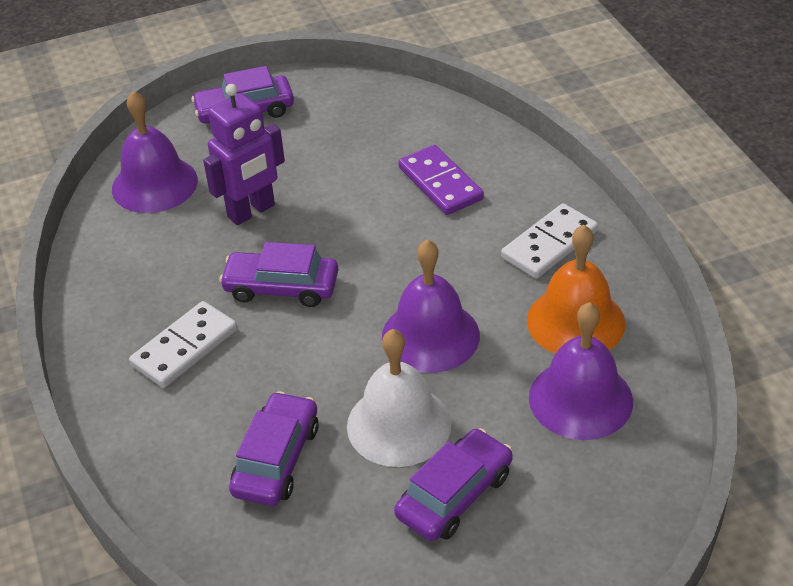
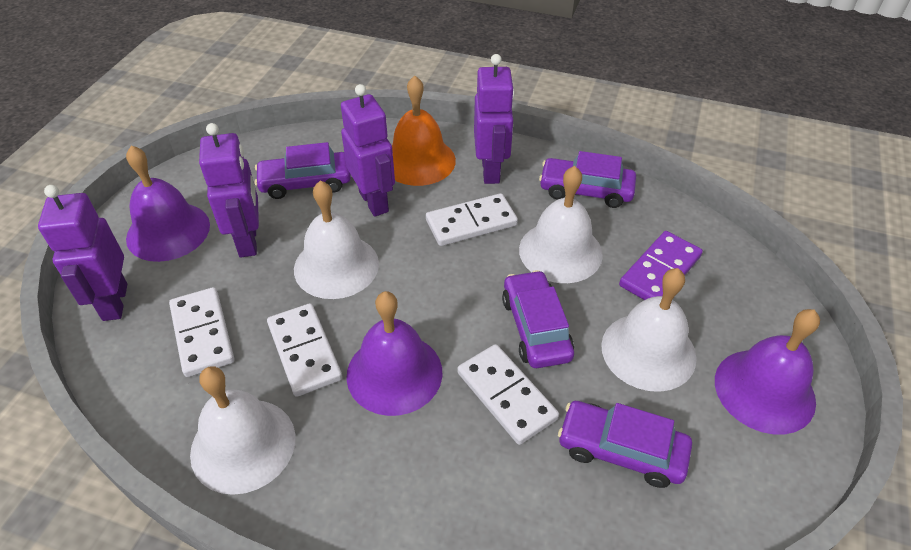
purple robot: [203,84,285,225] = 1 -> [38,185,127,321] [199,123,259,257] [341,84,395,217] [474,54,515,184] = 4
white bell: [347,329,451,467] = 1 -> [190,366,295,495] [294,181,379,299] [519,166,603,283] [601,268,697,392] = 4
white domino: [129,301,237,388] [501,203,598,279] = 2 -> [169,287,234,377] [267,303,342,397] [426,193,518,246] [457,344,559,445] = 4

